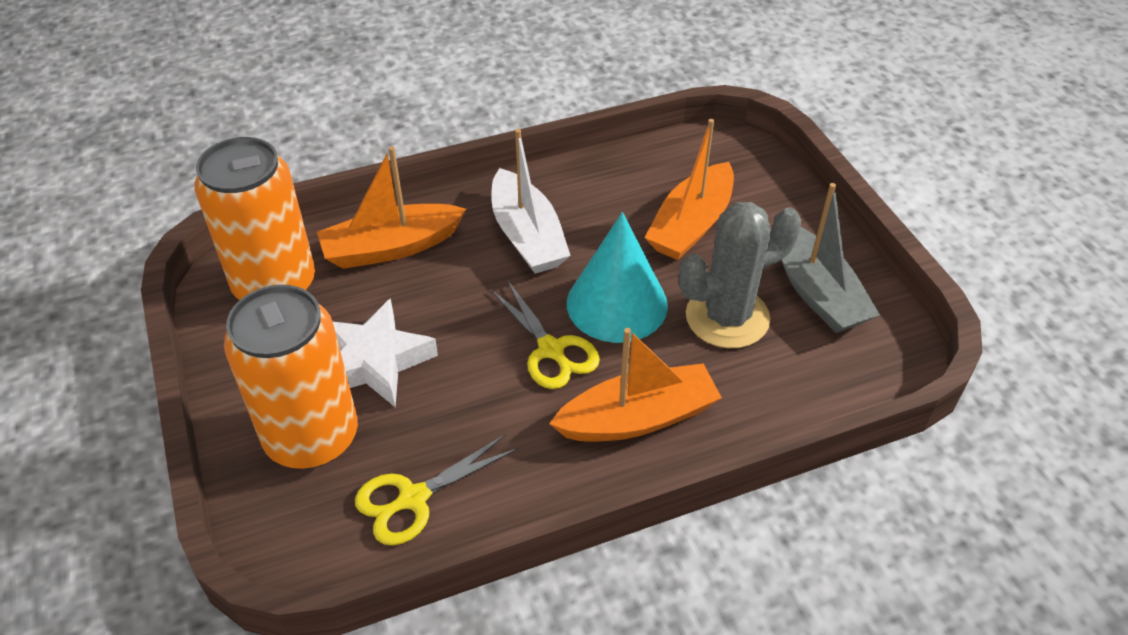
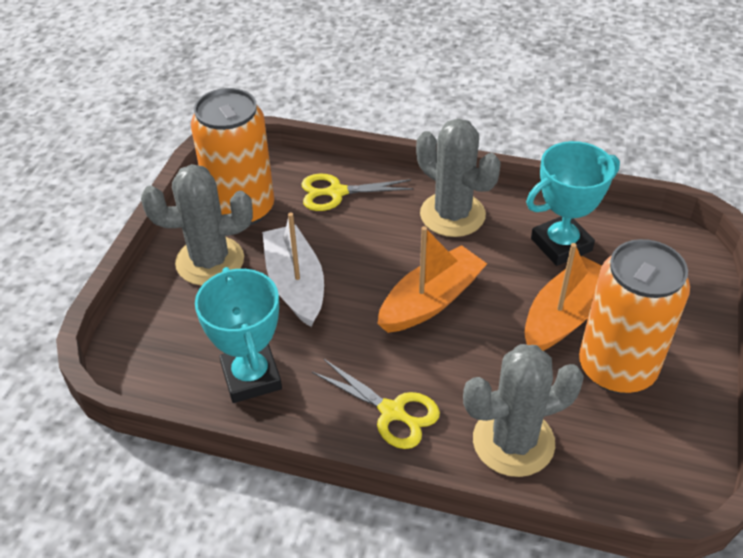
grey boat: [782,183,880,333] = 1 -> none = 0
grey cactus: [679,202,801,348] = 1 -> [141,164,253,286] [416,118,501,237] [463,344,584,477] = 3
orange boat: [317,146,466,269] [549,328,722,442] [644,119,734,260] = 3 -> [377,226,487,333] [524,243,602,351] = 2
turquoise cone: [567,212,668,343] = 1 -> none = 0
turquoise trophy: none = 0 -> [195,267,282,403] [526,141,620,266] = 2
white star: [333,298,438,407] = 1 -> none = 0

